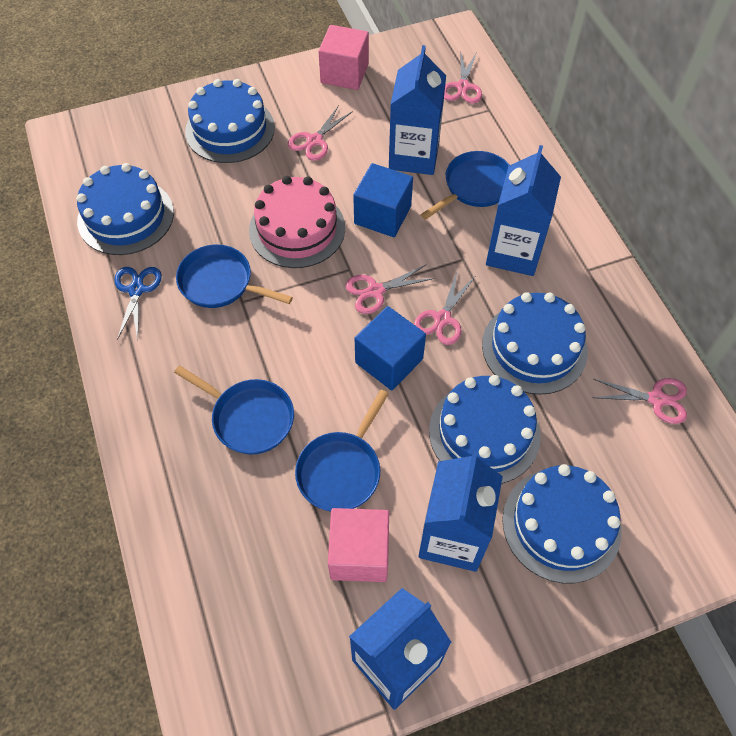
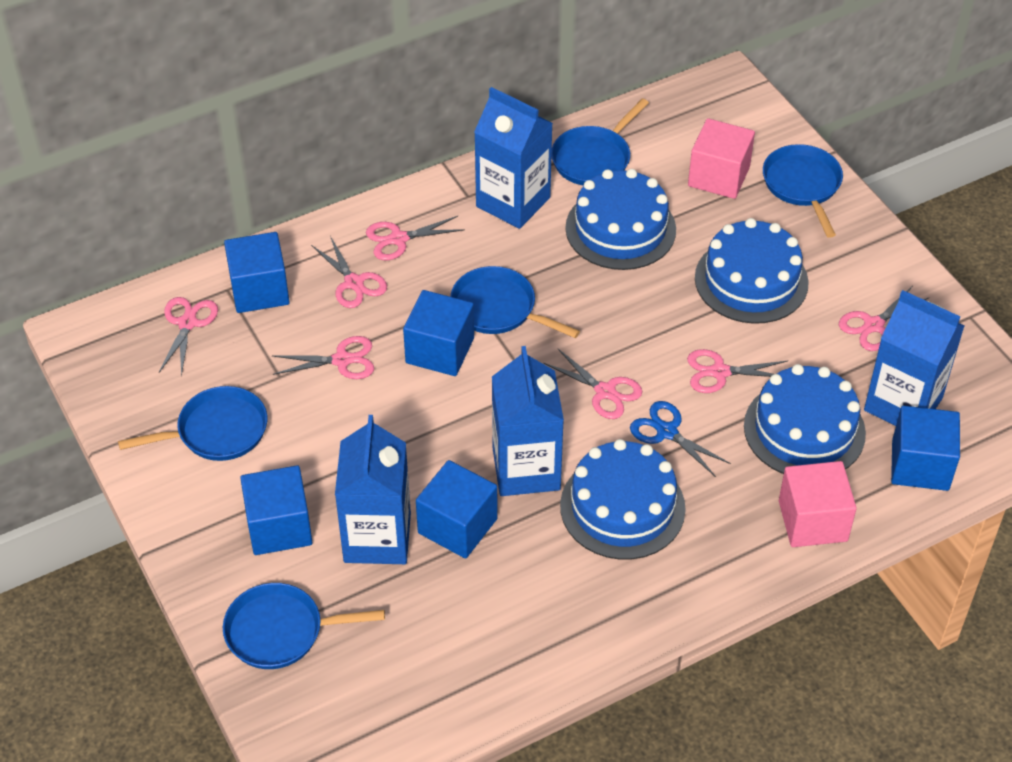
blue cake: [76,163,174,255] [185,79,275,163] [429,375,541,484] [482,292,588,395] [502,464,622,583] = 5 -> [560,439,686,560] [565,169,676,270] [695,218,809,324] [744,364,866,474] = 4
blue cube: [353,163,413,237] [355,306,426,390] = 2 -> [224,232,290,313] [240,465,313,555] [403,290,474,376] [416,460,498,558] [891,406,960,491] = 5
blue pan: [174,365,294,455] [176,244,293,308] [295,390,389,512] [420,151,509,220] = 4 -> [118,386,267,461] [223,583,385,669] [450,266,580,338] [551,98,649,186] [763,144,843,238] = 5
pink cake: [249,176,345,268] = 1 -> none = 0
pink scissors: [288,106,353,161] [345,265,434,314] [414,272,475,345] [444,52,482,104] [592,378,687,424] = 5 -> [159,297,218,377] [273,336,374,379] [311,236,387,308] [366,216,465,260] [544,349,642,419] [687,349,788,393] [839,286,928,351] = 7

